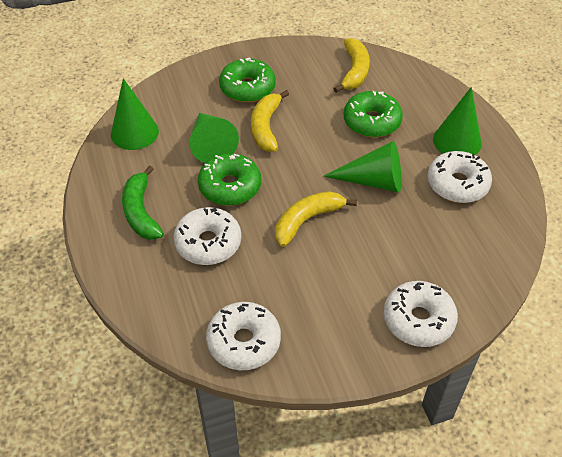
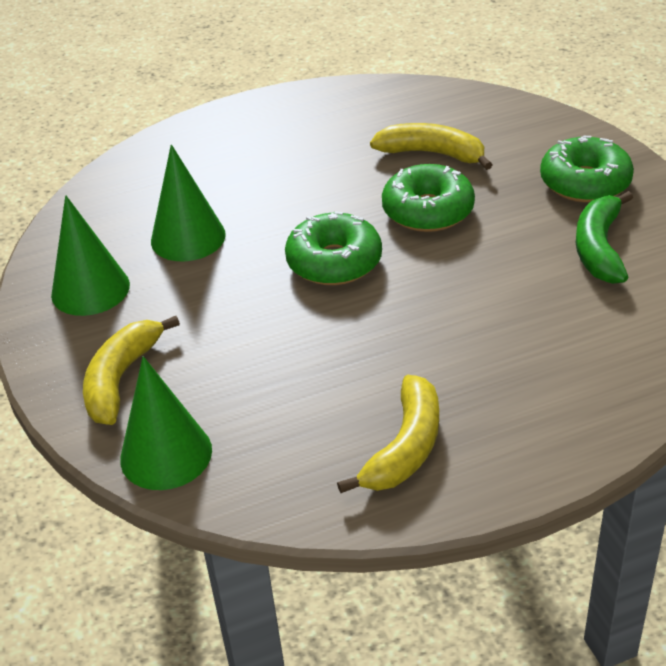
green cone: [111,78,159,150] [190,113,239,163] [324,141,401,192] [433,87,482,155] = 4 -> [51,195,130,316] [120,356,212,490] [151,144,226,261] = 3
white donut: [173,207,241,265] [206,302,281,370] [384,281,458,347] [427,151,492,203] = 4 -> none = 0

